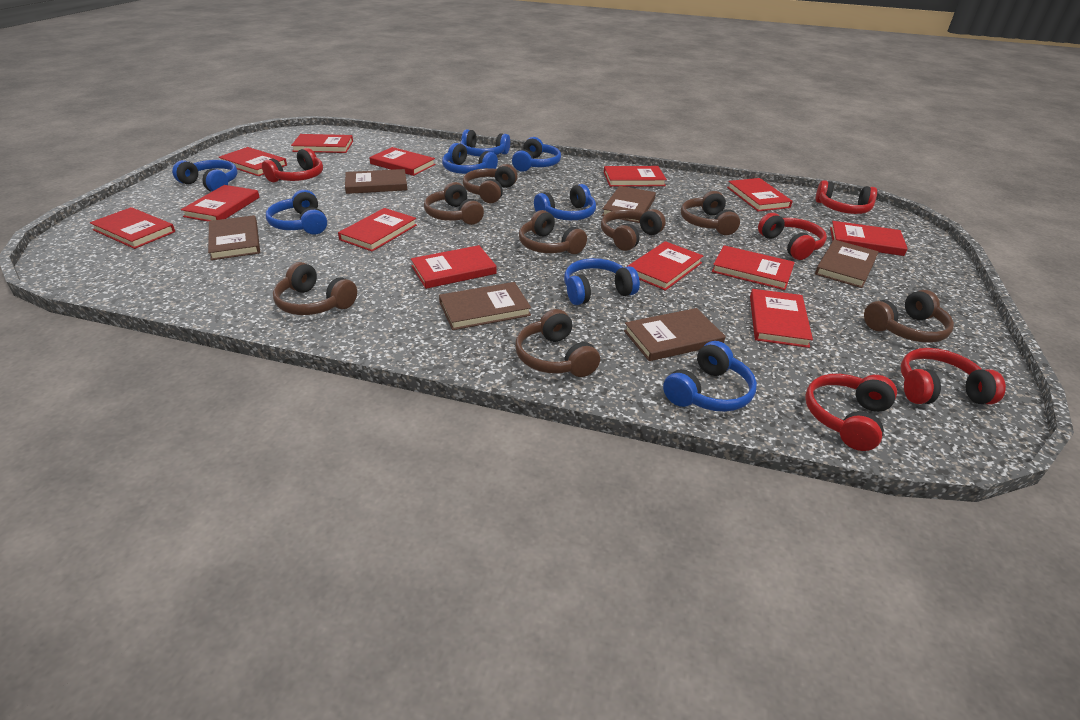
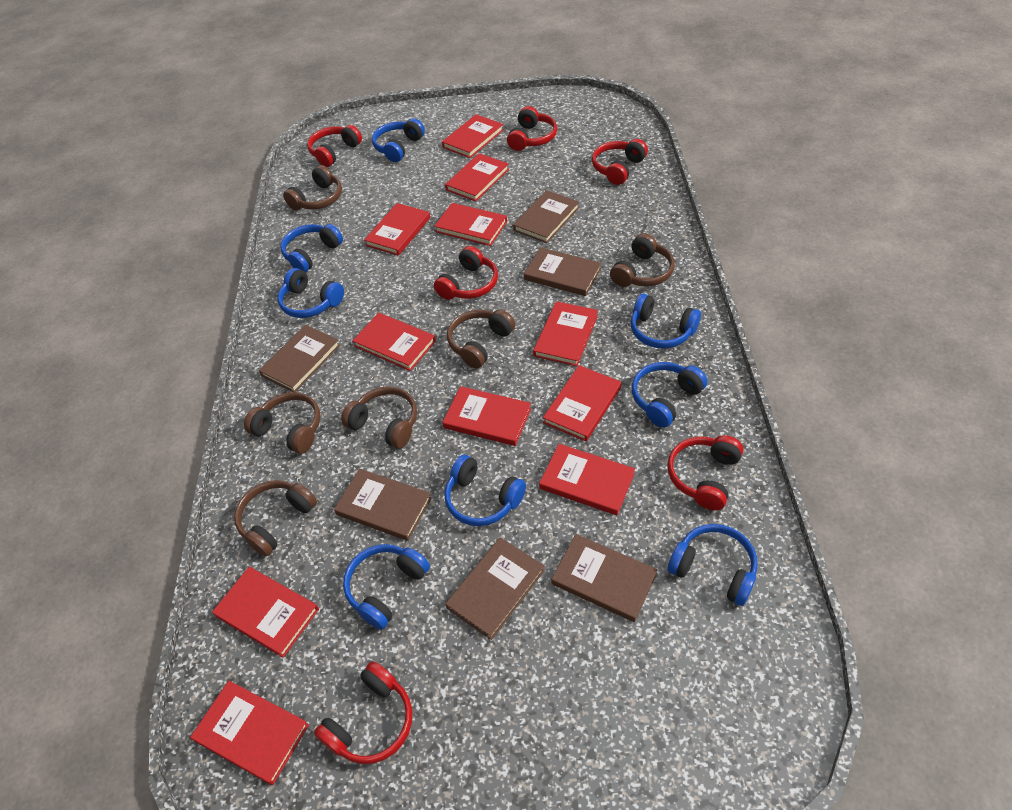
brown headphones: [273,262,357,315] [424,182,484,225] [463,164,517,203] [515,309,600,377] [519,210,587,254] [601,209,666,251] [681,191,740,235] [864,290,954,343] = 8 -> [234,480,317,556] [244,392,320,454] [283,165,342,210] [341,387,417,449] [447,310,515,369] [610,233,675,287] = 6
red book: [90,207,175,249] [181,185,260,222] [219,147,287,176] [291,134,353,153] [338,208,417,252] [369,147,435,176] [411,245,496,289] [604,166,667,187] [627,241,703,291] [712,245,795,290] [727,178,793,211] [750,289,813,348] [830,221,908,256] = 13 -> [190,681,309,785] [212,567,319,658] [353,313,436,371] [364,203,430,256] [434,203,507,246] [442,114,504,158] [442,386,531,446] [445,153,509,201] [533,301,598,366] [539,444,635,515] [543,365,621,441] = 11
red headphones: [262,148,323,182] [758,213,827,260] [805,374,897,451] [816,180,877,214] [901,348,1006,404] = 5 -> [307,125,362,167] [314,661,412,764] [434,246,498,300] [507,106,557,151] [592,139,648,185] [667,435,743,510] = 6

